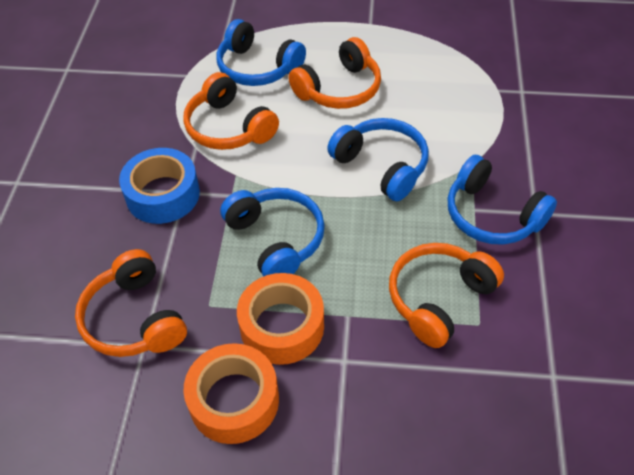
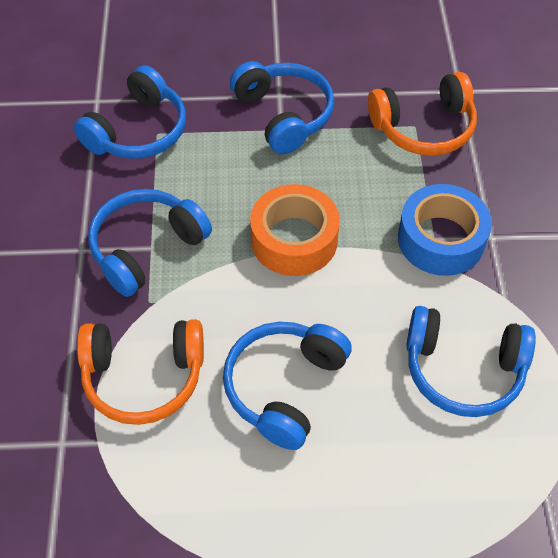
blue headphones: [217,19,306,86] [220,188,325,277] [327,118,429,201] [447,155,557,245] = 4 -> [74,65,186,159] [88,189,212,297] [223,322,352,450] [230,61,334,154] [406,306,536,417] = 5
orange headphones: [75,249,187,357] [183,72,279,150] [288,37,381,109] [389,243,504,348] = 4 -> [77,319,204,425] [368,72,477,156] = 2
orange tape: [183,343,279,444] [237,273,324,365] = 2 -> [250,184,340,276] = 1

